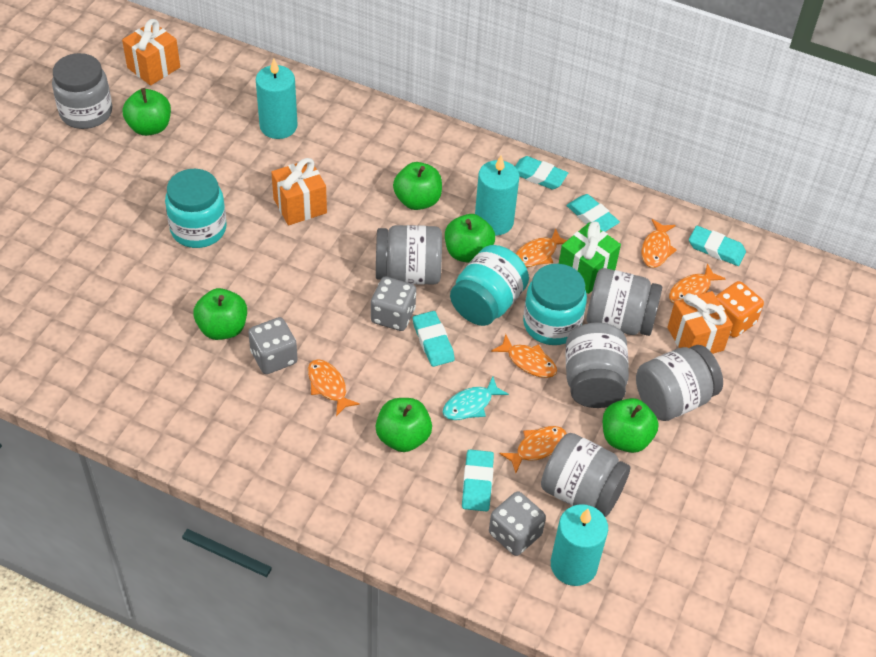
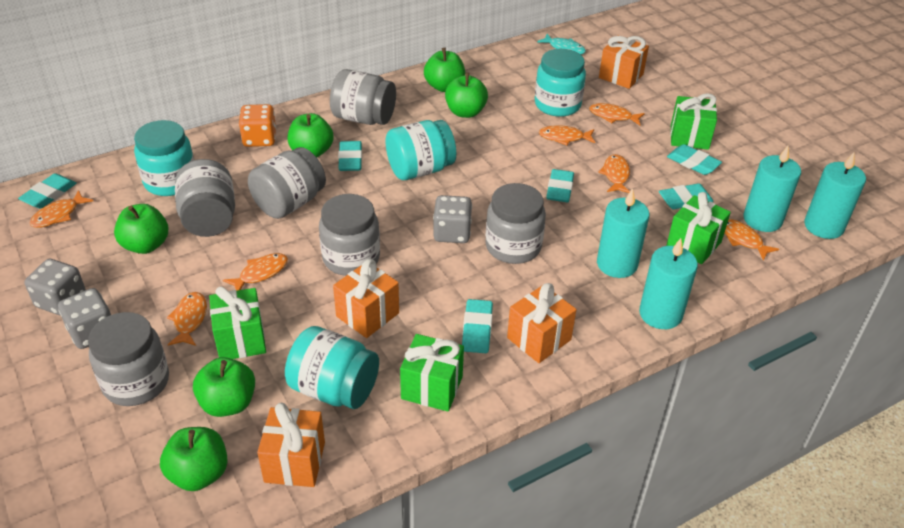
green gift: [559,221,621,294] = 1 -> [209,286,266,359] [400,334,464,412] [666,192,731,264] [670,93,717,150] = 4
orange fish: [308,359,360,416] [491,334,557,378] [500,426,567,473] [516,228,567,267] [641,219,677,268] [669,264,726,303] = 6 -> [29,190,93,228] [167,292,207,346] [223,253,288,291] [539,125,595,146] [589,103,645,125] [598,154,630,193] [724,219,779,261] = 7
orange gift: [122,19,180,86] [271,158,327,225] [667,291,733,354] = 3 -> [257,403,325,487] [333,259,399,338] [507,283,576,363] [599,36,649,89] = 4
turquoise candle: [256,58,298,139] [475,155,519,236] [551,504,608,586] = 3 -> [597,188,649,278] [639,238,698,329] [743,146,801,232] [804,152,866,239] = 4
turquoise eraser: [413,311,455,367] [462,450,494,512] [515,156,568,190] [566,194,620,232] [689,226,746,266] = 5 -> [18,173,77,209] [338,141,362,171] [462,299,493,353] [546,169,574,202] [659,183,714,209] [667,144,722,175] = 6
turquoise jar: [165,169,227,248] [450,245,529,326] [523,264,587,345] = 3 -> [134,120,194,196] [285,326,379,409] [385,120,456,180] [535,49,586,117] = 4

